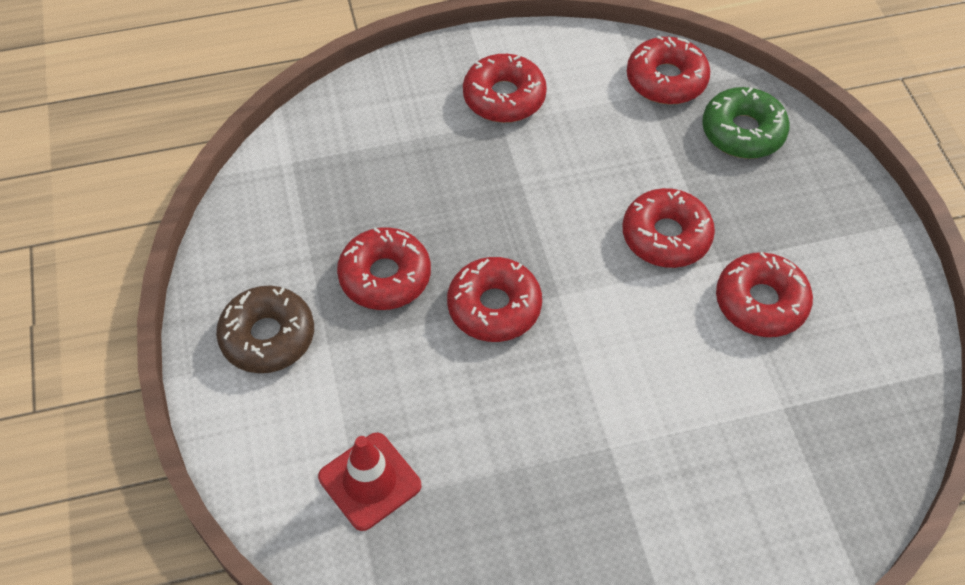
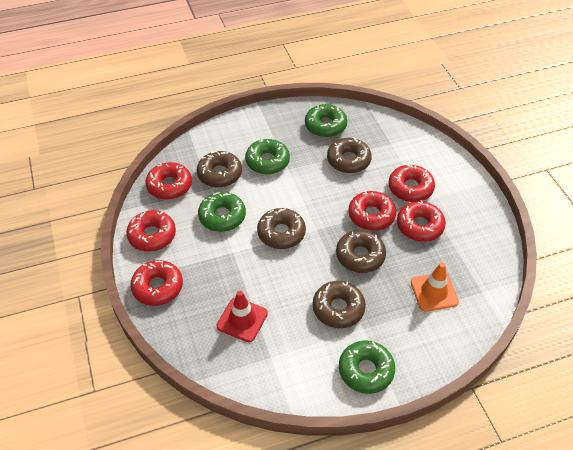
brown donut: [216,286,314,373] = 1 -> [197,151,242,188] [257,208,306,249] [313,281,366,328] [327,137,372,173] [336,230,386,273] = 5
green donut: [702,87,790,159] = 1 -> [198,192,246,232] [245,138,290,175] [305,104,347,137] [339,340,395,394] = 4
orange traffic cone: none = 0 -> [411,262,459,311] = 1

